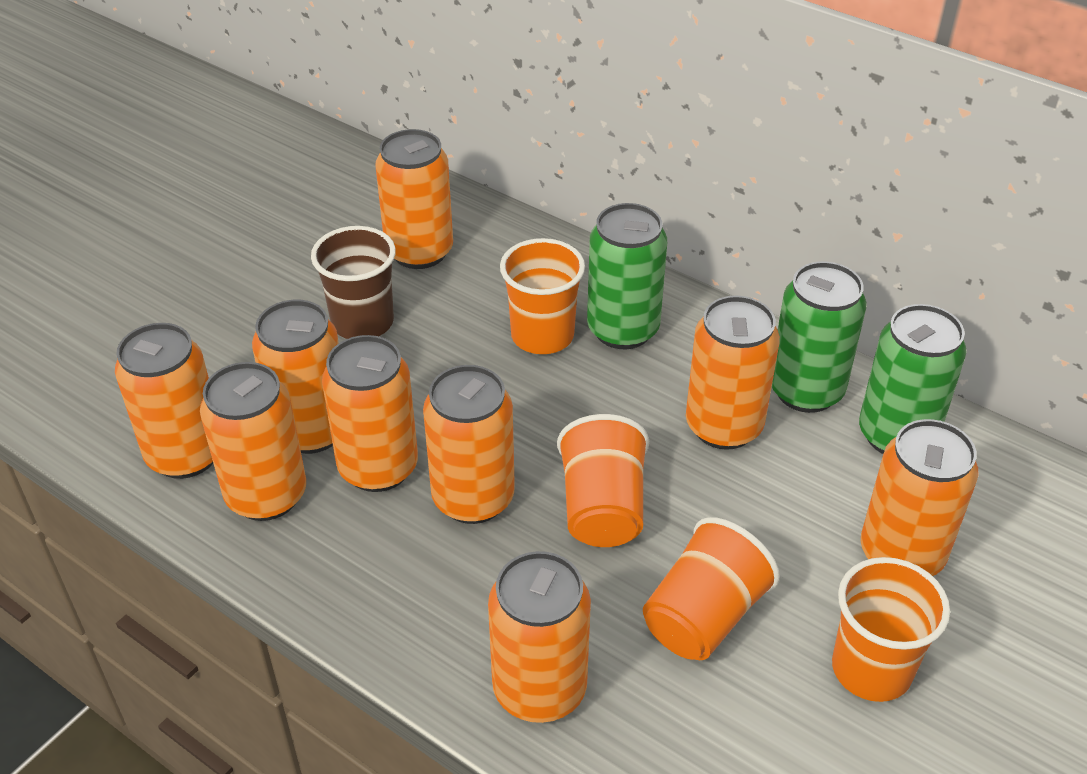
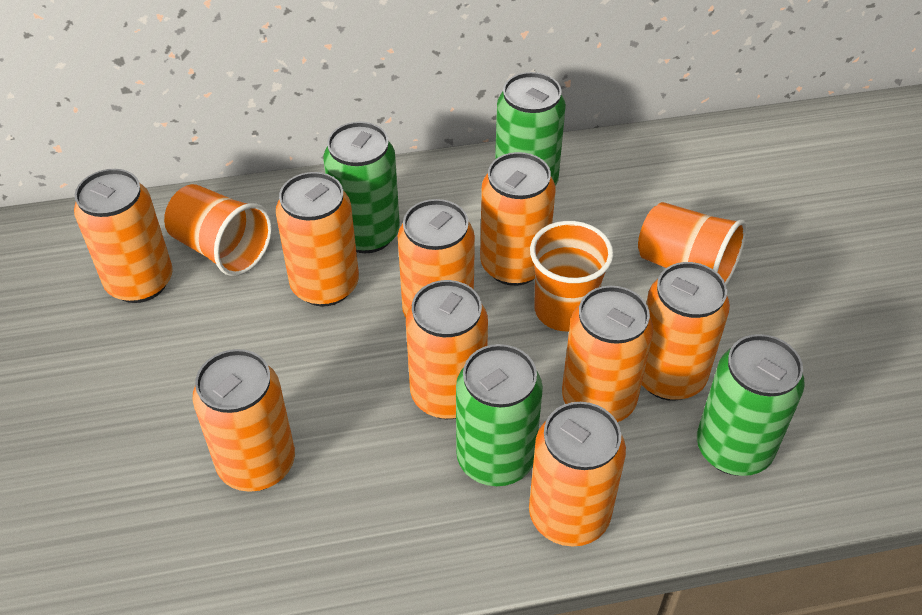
brown cup: [311,226,396,339] = 1 -> none = 0
green can: [587,203,667,349] [772,261,866,413] [859,304,966,454] = 3 -> [323,122,400,253] [456,344,543,486] [495,72,566,186] [697,334,805,476] = 4
orange cup: [500,238,585,354] [557,414,649,547] [643,517,780,660] [832,557,950,702] = 4 -> [164,184,272,276] [530,221,614,331] [638,202,747,285] = 3

